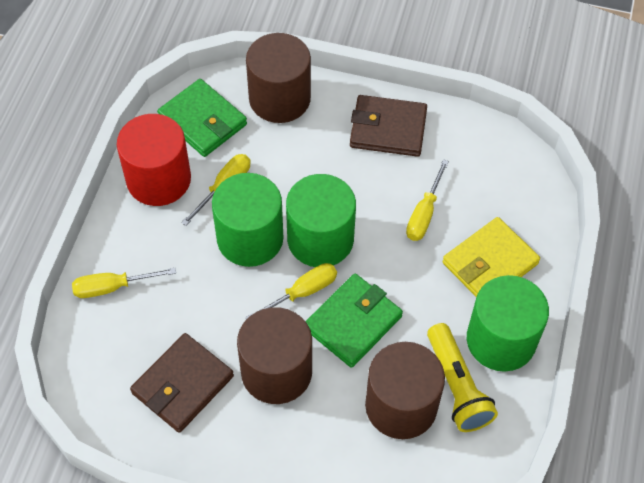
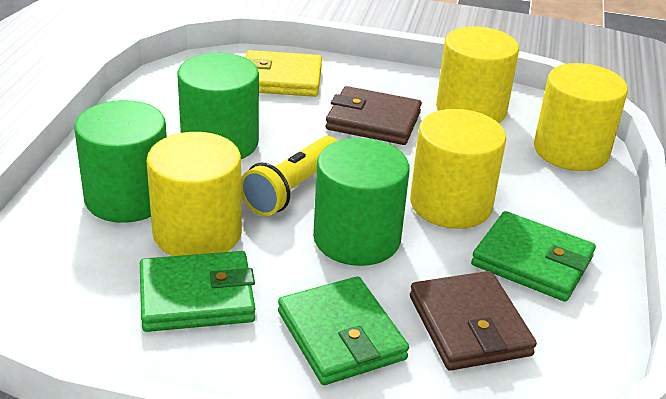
brown cylinder: [237,307,312,404] [246,33,311,123] [365,342,445,439] = 3 -> none = 0
green wallet: [157,79,247,157] [305,274,403,368] = 2 -> [140,251,255,332] [278,276,409,385] [471,211,596,302] = 3
red cylinder: [117,114,191,206] = 1 -> none = 0
yellow cylinder: none = 0 -> [146,132,242,256] [410,109,506,229] [436,26,519,123] [534,63,628,171] = 4
yellow screwdriver: [72,268,176,298] [181,154,251,226] [245,263,337,320] [406,159,449,241] = 4 -> none = 0

